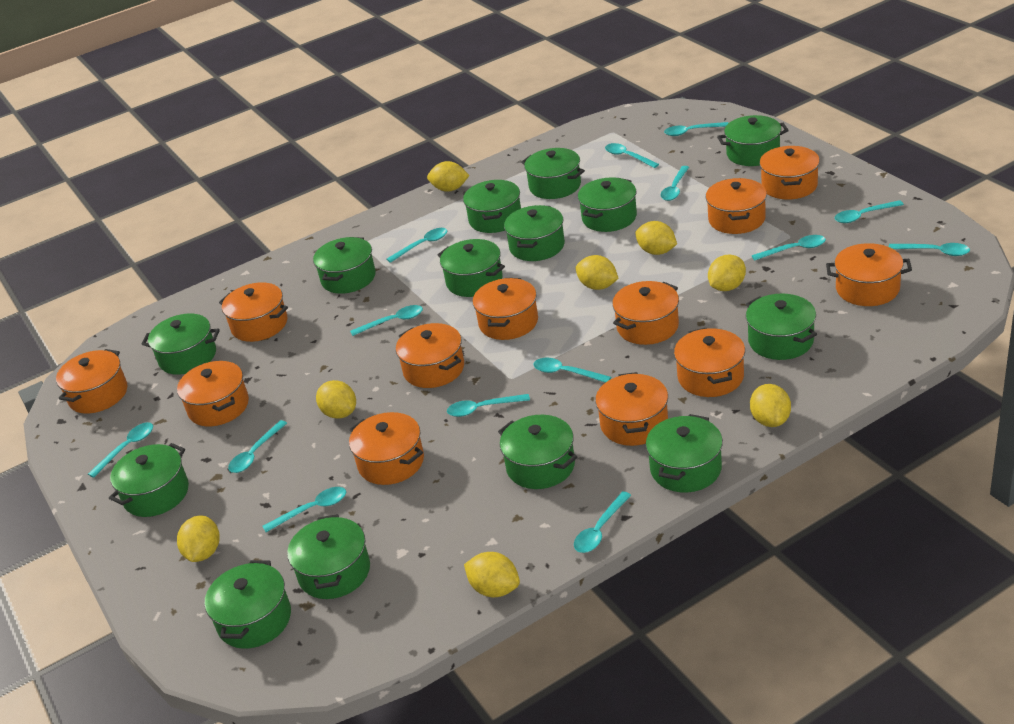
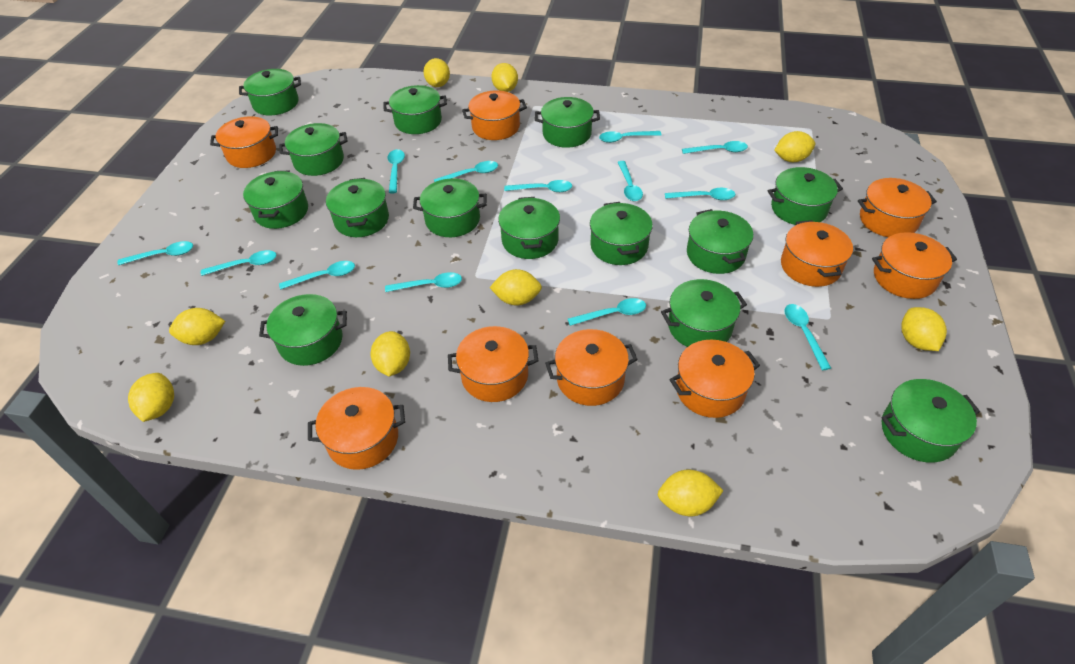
orange pot: [56,349,127,414] [177,361,249,426] [219,282,288,342] [349,412,424,485] [396,323,464,388] [473,278,538,340] [595,372,668,446] [612,281,679,345] [674,328,745,397] [706,178,767,234] [760,146,820,199] [826,243,912,306] = 12 -> [210,116,278,168] [308,387,405,470] [448,326,538,402] [462,91,527,140] [545,329,638,406] [669,340,760,418] [781,220,853,287] [858,178,937,237] [872,232,957,299] = 9
turquoise spoon: [88,422,153,478] [228,420,287,473] [263,487,346,532] [350,305,423,336] [387,228,447,263] [447,394,530,417] [534,358,611,383] [574,491,631,553] [605,143,659,168] [660,166,689,201] [664,122,728,136] [752,235,826,261] [834,200,904,223] [889,243,970,256] = 14 -> [117,241,193,265] [201,250,277,276] [279,261,355,290] [385,272,462,292] [387,149,405,193] [434,161,498,182] [504,180,572,192] [568,298,646,326] [599,131,662,143] [617,161,643,201] [665,188,735,200] [682,141,748,154] [784,304,831,370] = 13
yellow lemon: [177,516,219,562] [316,380,356,419] [427,161,470,192] [464,552,520,597] [576,255,619,290] [635,221,677,255] [708,254,746,291] [750,384,791,427] = 8 -> [128,373,174,422] [169,308,225,345] [371,331,410,376] [423,58,450,87] [489,269,542,306] [491,63,518,92] [658,470,724,516] [774,131,815,162] [901,307,947,351] = 9

